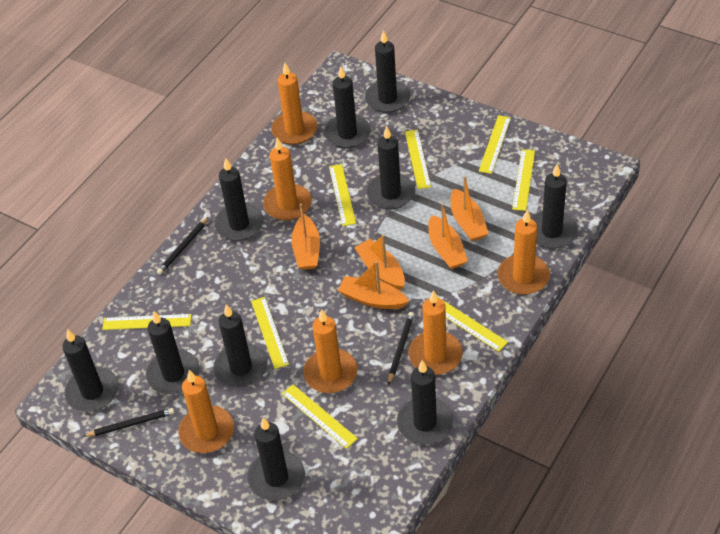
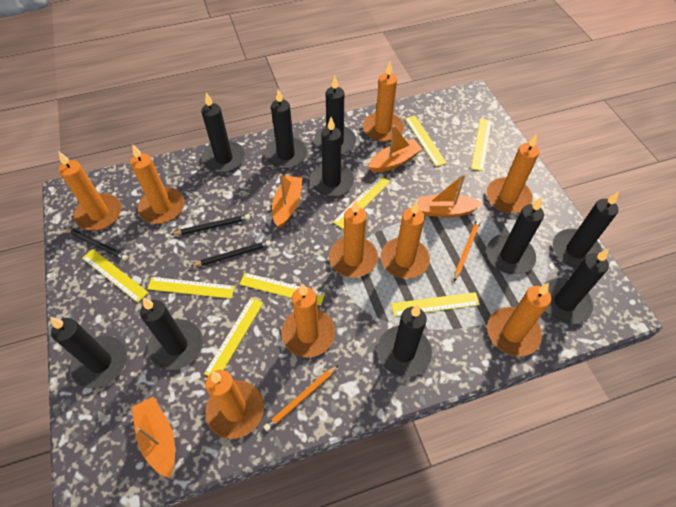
orange boat: [292,204,320,270] [338,261,409,309] [355,235,405,290] [428,203,468,269] [451,176,489,241] = 5 -> [132,397,175,478] [272,174,302,228] [368,125,423,172] [418,174,483,217] = 4
orange candle: [178,370,234,453] [263,138,312,220] [271,63,317,145] [303,309,358,393] [408,290,463,375] [497,210,550,295] = 6 -> [58,151,122,231] [130,145,184,224] [205,370,264,439] [281,284,335,357] [329,200,378,277] [363,62,404,142] [381,201,430,279] [487,133,539,213] [487,283,551,357] = 9
orange pencil: none = 0 -> [264,365,338,431] [454,218,481,281] = 2

